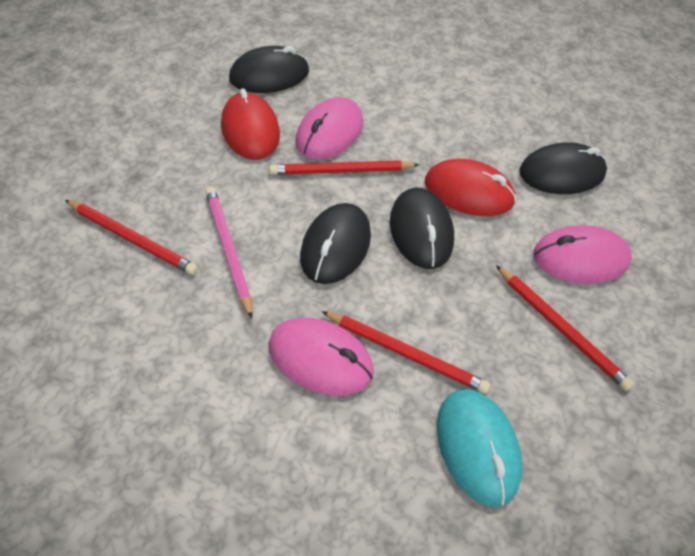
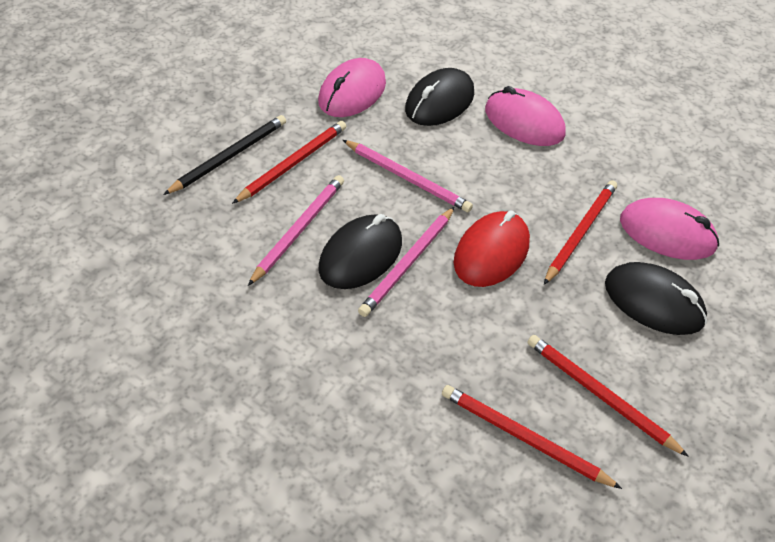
black mouse: [229,46,309,93] [300,203,371,284] [390,187,454,269] [519,142,607,194] = 4 -> [318,214,402,289] [405,68,474,126] [605,262,707,335] = 3
black pencil: none = 0 -> [163,115,286,195] = 1
pink pencil: [205,187,253,319] = 1 -> [248,175,344,286] [343,140,473,212] [358,207,454,317] = 3
red mouse: [221,88,280,160] [425,159,516,216] = 2 -> [454,210,530,287] = 1
turquoise mouse: [437,389,522,507] = 1 -> none = 0

